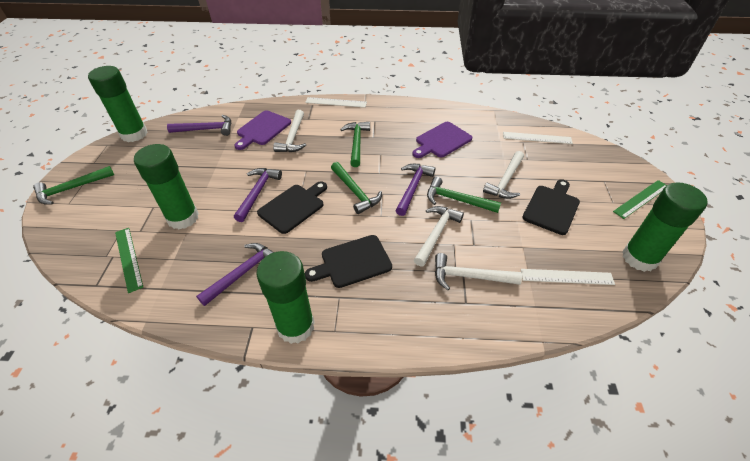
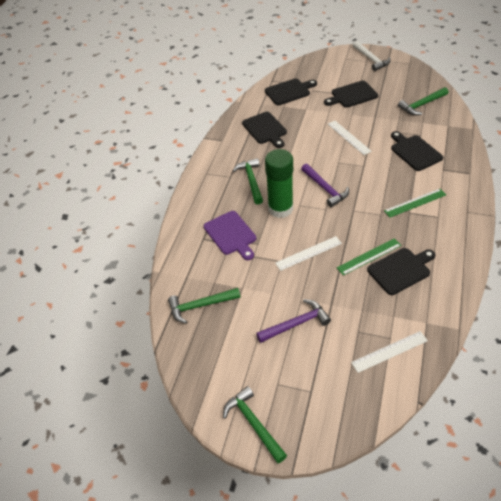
black cutting board: [257,181,327,234] [305,235,392,288] [522,179,580,235] = 3 -> [242,112,287,148] [265,79,317,105] [324,81,378,108] [367,248,435,295] [391,131,443,171] = 5
green glue stick: [88,66,148,142] [134,144,199,229] [256,251,315,344] [622,182,708,272] = 4 -> [265,149,293,218] = 1
purple cutting board: [234,110,291,150] [412,122,472,158] = 2 -> [204,211,256,260] = 1
purple hammer: [167,115,231,136] [196,243,274,306] [234,168,282,222] [395,164,436,216] = 4 -> [256,299,331,343] [301,164,349,207] = 2
white hammer: [273,110,306,152] [414,206,464,267] [435,253,522,290] [483,151,524,199] = 4 -> [353,41,391,71] = 1

